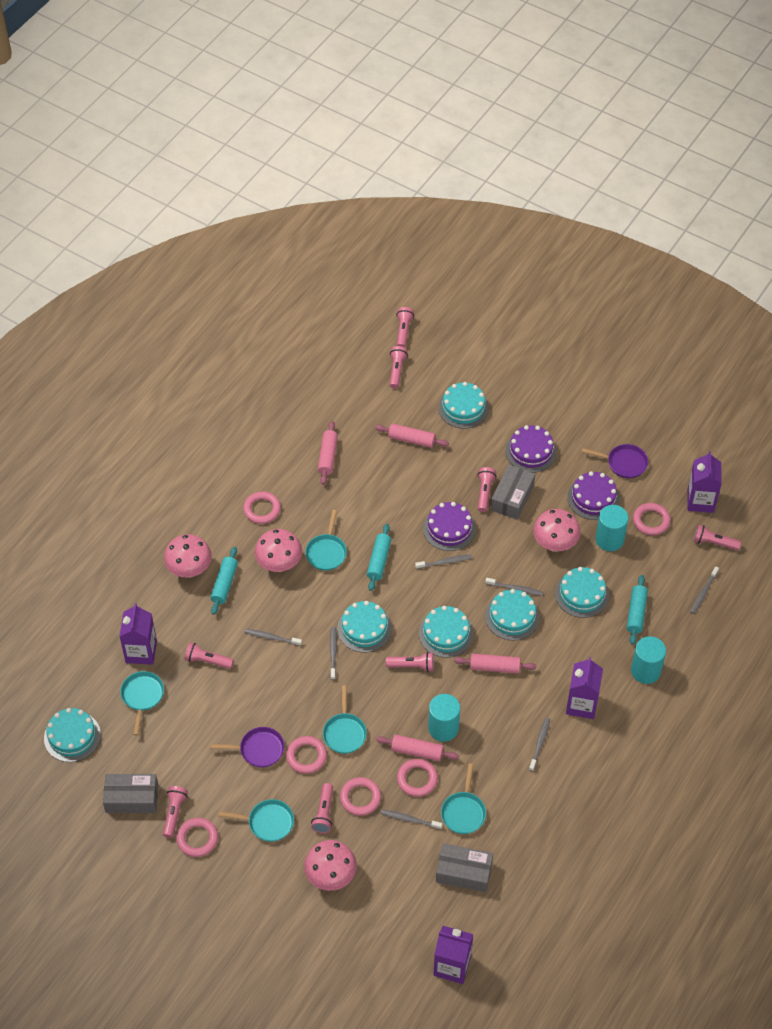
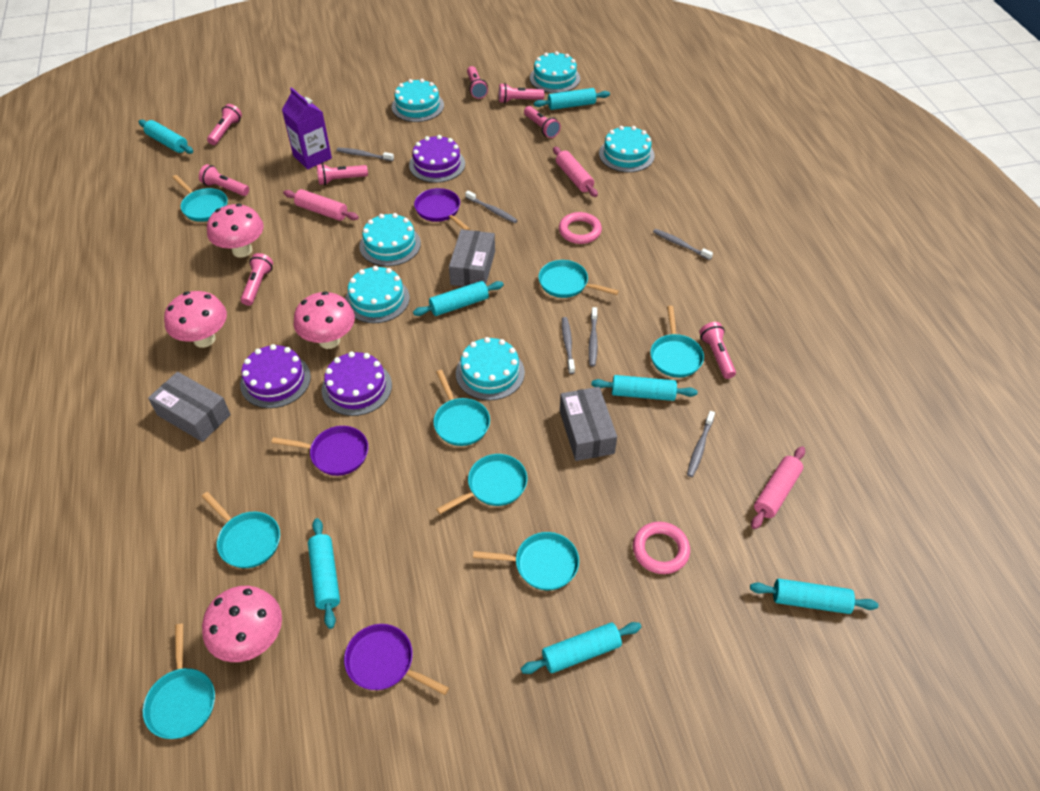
grey toothbrush: [244,629,302,646] [330,627,337,680] [381,809,442,830] [415,555,472,569] [485,578,543,596] [529,717,550,771] [690,566,719,614] = 7 -> [336,148,394,161] [465,191,518,223] [562,317,575,374] [589,307,598,366] [653,229,713,260] [687,411,715,477] = 6
pink ring: [176,818,218,857] [243,491,281,524] [286,736,327,774] [340,777,381,816] [397,759,438,797] [633,503,671,535] = 6 -> [559,212,602,244] [633,522,690,574] = 2
pink rolling pin: [318,421,338,485] [375,424,449,448] [376,735,459,761] [454,653,536,673] = 4 -> [283,189,359,221] [553,147,598,197] [751,446,805,529] = 3
purple carton: [119,603,157,665] [433,926,474,984] [566,657,603,719] [687,451,722,513] = 4 -> [282,87,332,169] = 1
purple pan: [210,727,285,768] [582,444,648,478] = 2 -> [271,426,368,476] [344,624,449,695] [414,188,470,230] = 3
turquoise cylinder: [428,694,460,742] [595,505,629,551] [631,636,666,684] = 3 -> none = 0
turquoise pan: [120,671,164,736] [218,799,294,842] [305,510,347,571] [323,686,367,754] [441,763,486,834] = 5 -> [143,624,215,739] [172,175,228,222] [202,492,280,568] [433,370,490,446] [436,454,527,514] [473,532,579,590] [539,260,619,298] [650,306,704,377] = 8
turquoise rolling pin: [210,547,238,615] [367,524,391,591] [627,575,648,645] = 3 -> [138,120,193,154] [308,518,340,629] [413,281,504,316] [521,622,641,674] [534,88,610,110] [591,375,698,401] [750,579,878,614] = 7

